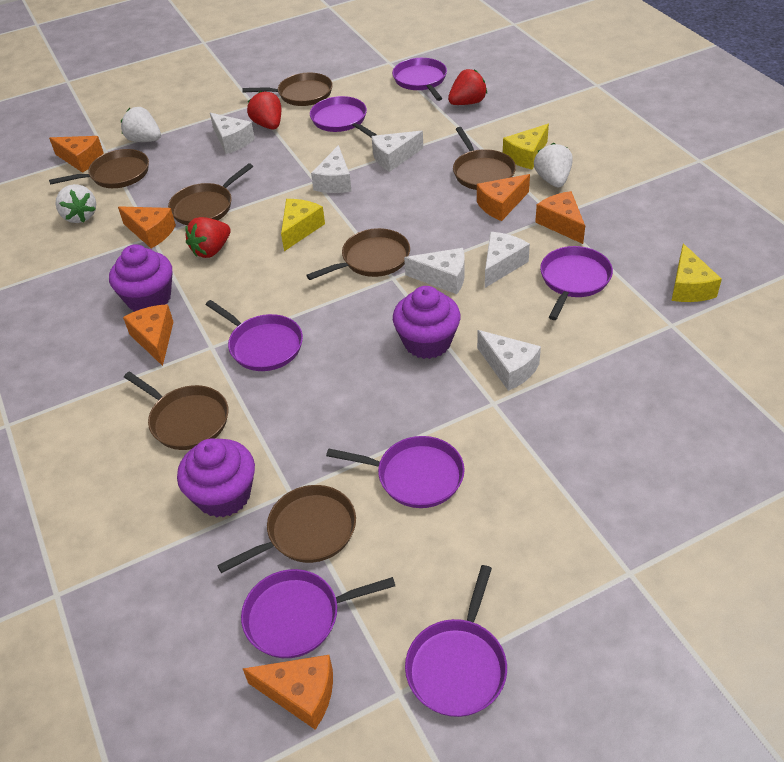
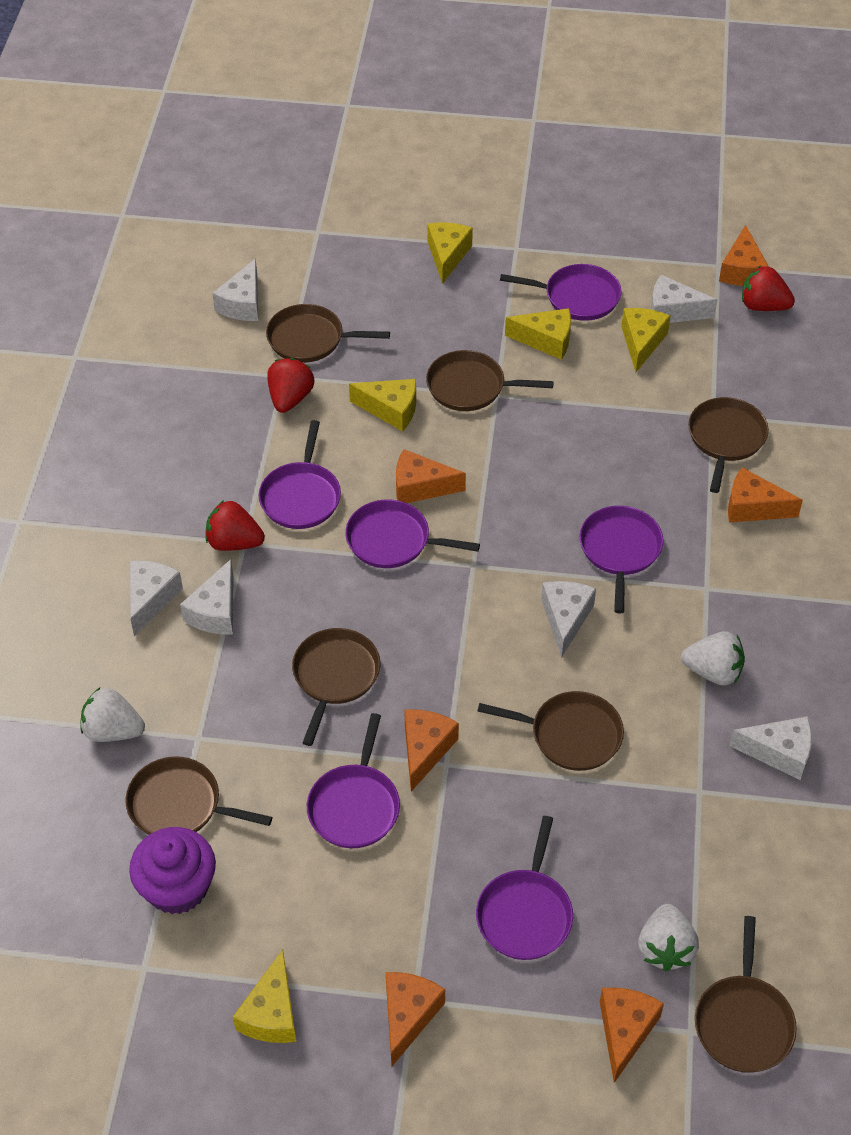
purple cupcake: [109,244,173,312] [177,438,255,518] [393,286,461,359] = 3 -> [129,827,216,914] = 1
purple pan: [206,300,303,371] [241,569,395,658] [310,96,377,138] [326,436,465,508] [392,58,447,101] [405,565,507,717] [540,246,613,320] = 7 -> [259,420,341,529] [307,713,400,848] [345,499,480,568] [476,816,573,960] [500,264,621,321] [580,506,664,614] = 6
yellow cheese: [281,199,325,251] [503,124,549,169] [671,243,722,302] = 3 -> [233,950,296,1043] [349,379,416,431] [427,222,473,284] [505,308,571,360] [621,308,671,372] = 5

